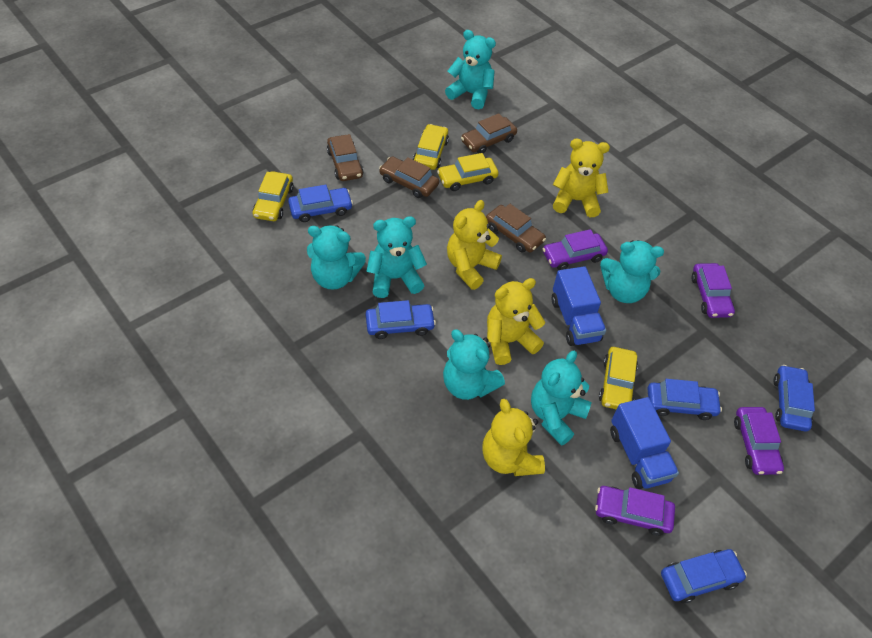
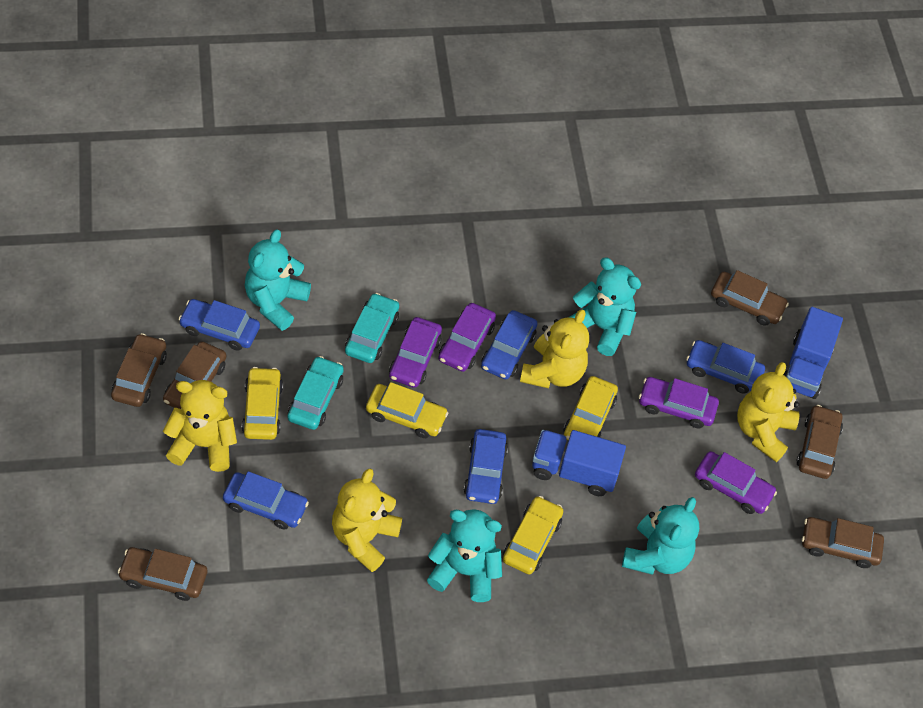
brown car: [327,134,364,181] [379,156,439,198] [461,113,517,154] [486,204,546,253] = 4 -> [111,333,167,407] [118,547,207,601] [163,341,226,410] [711,270,789,326] [796,405,843,479] [802,517,884,568] = 6
turquoise car: none = 0 -> [287,356,344,430] [345,293,399,363] = 2
turquoise teddy bear: [307,225,366,290] [366,216,427,298] [443,329,505,400] [445,30,496,109] [531,351,592,446] [600,240,664,303] = 6 -> [245,229,311,331] [427,509,502,602] [568,258,641,356] [622,497,699,575] = 4

